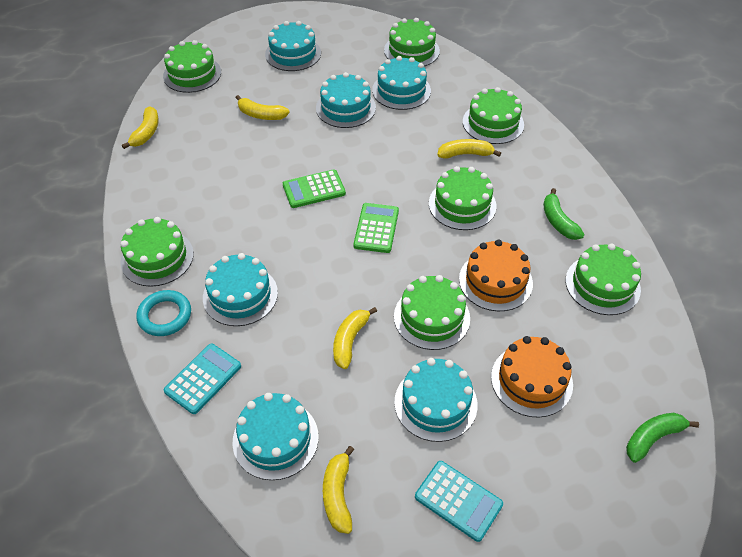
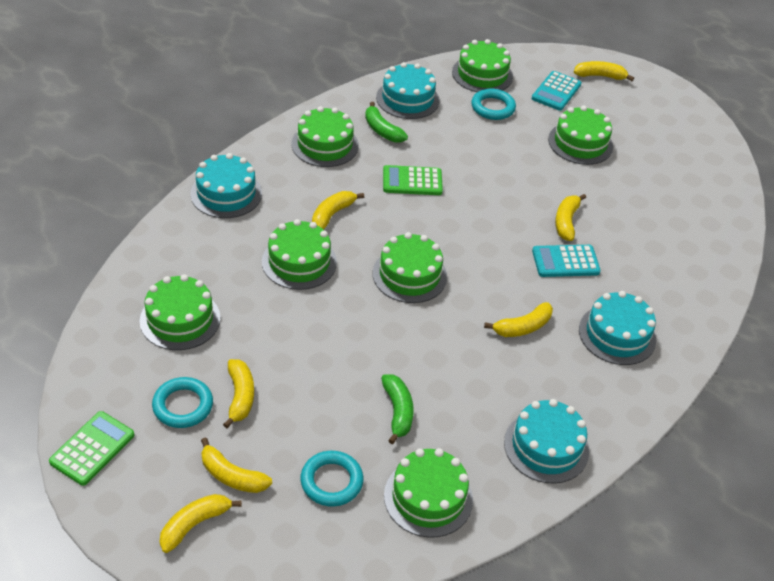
orange cake: [459,239,533,311] [491,336,573,418] = 2 -> none = 0
turquoise cake: [203,253,278,326] [233,393,319,480] [265,21,321,71] [316,72,376,128] [372,56,431,110] [394,358,478,442] = 6 -> [190,153,262,218] [376,62,440,119] [504,399,589,484] [579,291,656,365] = 4
turquoise ring: [136,290,191,336] = 1 -> [152,377,213,428] [300,451,363,507] [471,89,516,120] = 3
yellow banana: [122,106,159,149] [235,95,290,120] [323,446,354,534] [333,307,377,369] [437,139,501,159] = 5 -> [160,494,242,553] [201,437,272,493] [223,359,254,428] [312,191,364,230] [484,302,553,337] [555,194,586,241] [574,61,634,81] = 7

